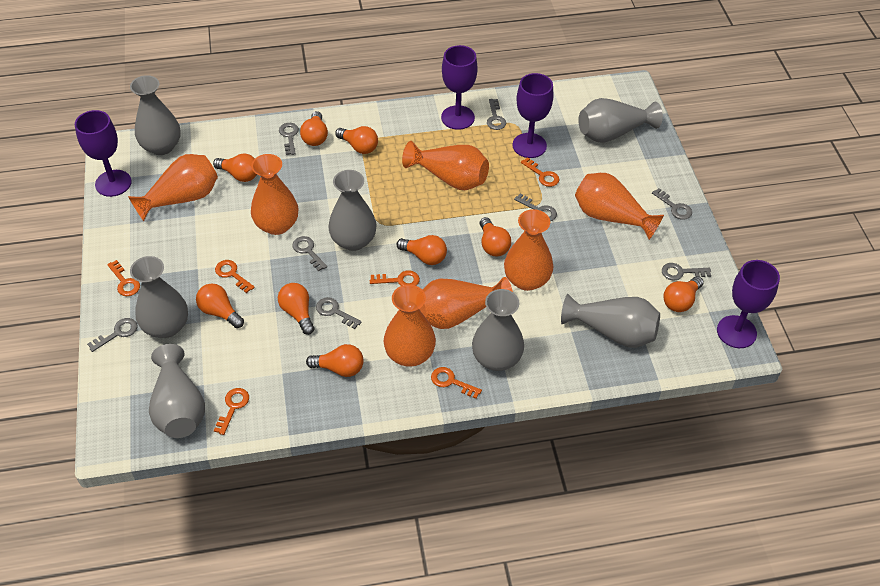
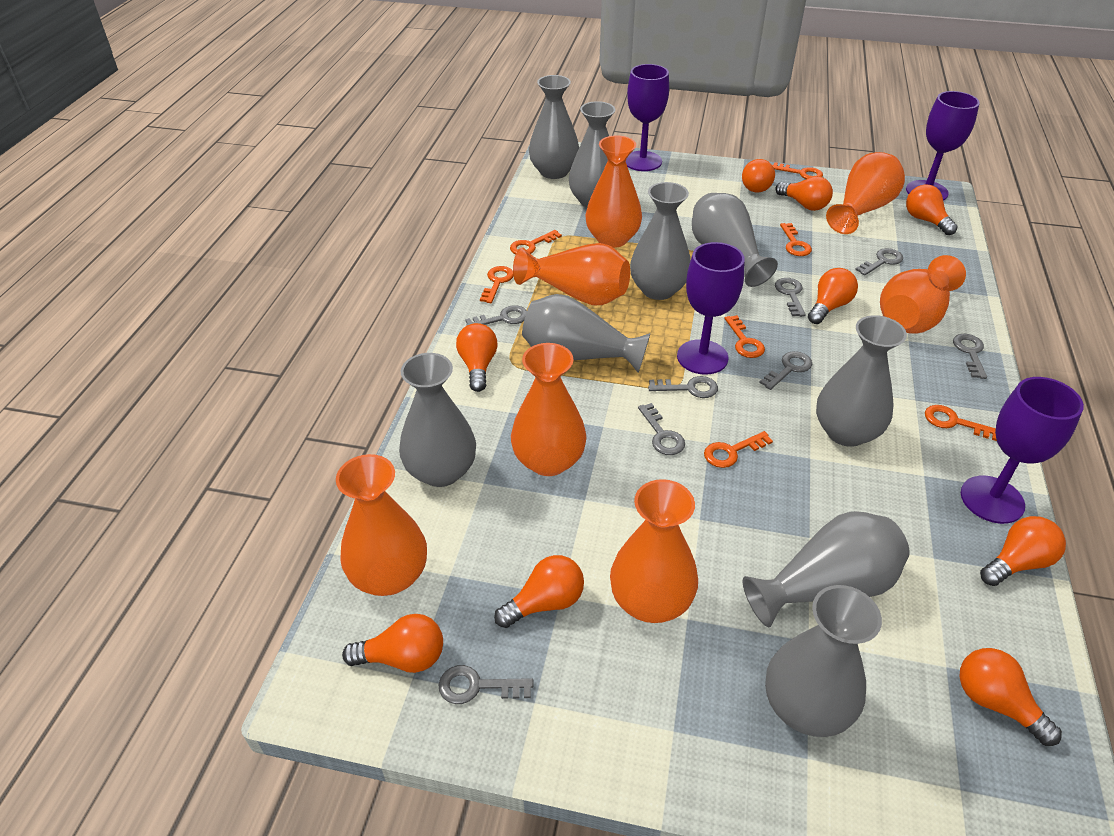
grey vase: [130,75,181,155] [130,256,188,338] [149,344,205,438] [328,170,377,251] [472,289,524,371] [561,294,660,348] [578,98,663,143] = 7 -> [399,353,476,487] [522,294,650,373] [529,75,579,179] [569,101,615,208] [630,182,691,300] [692,193,778,287] [743,511,910,627] [765,585,882,737] [816,315,907,447] = 9
orange key: [107,260,140,296] [214,388,249,435] [215,260,255,293] [370,270,420,286] [431,367,482,399] [521,157,560,187] = 6 -> [480,266,513,303] [510,230,562,254] [704,431,773,468] [725,315,765,358] [772,162,823,179] [780,223,812,256] [925,405,997,441] = 7

